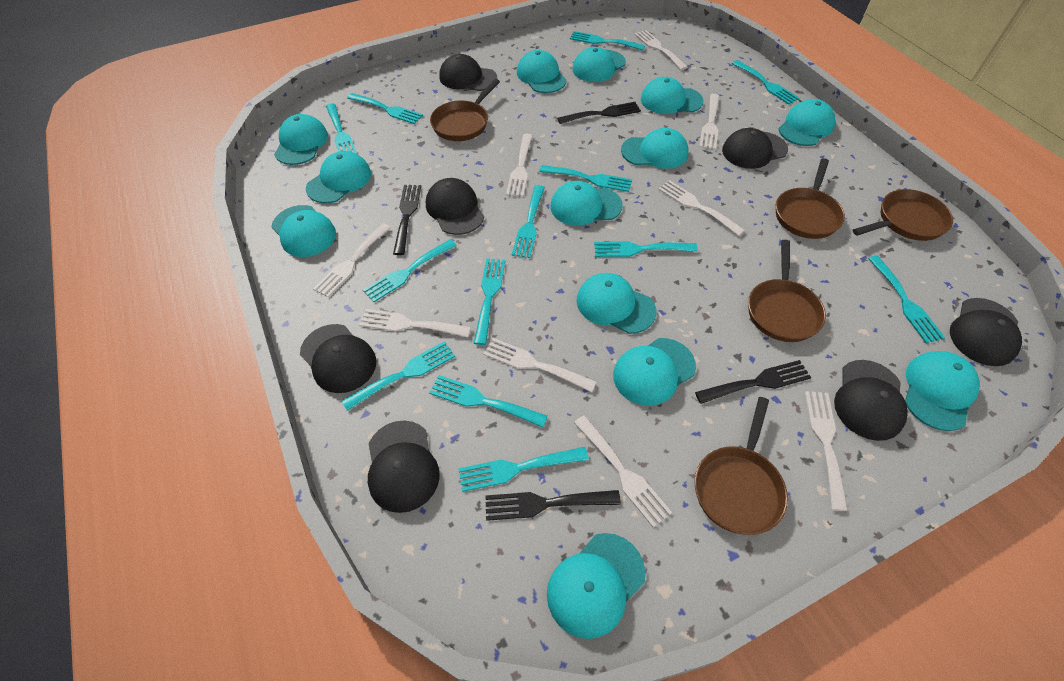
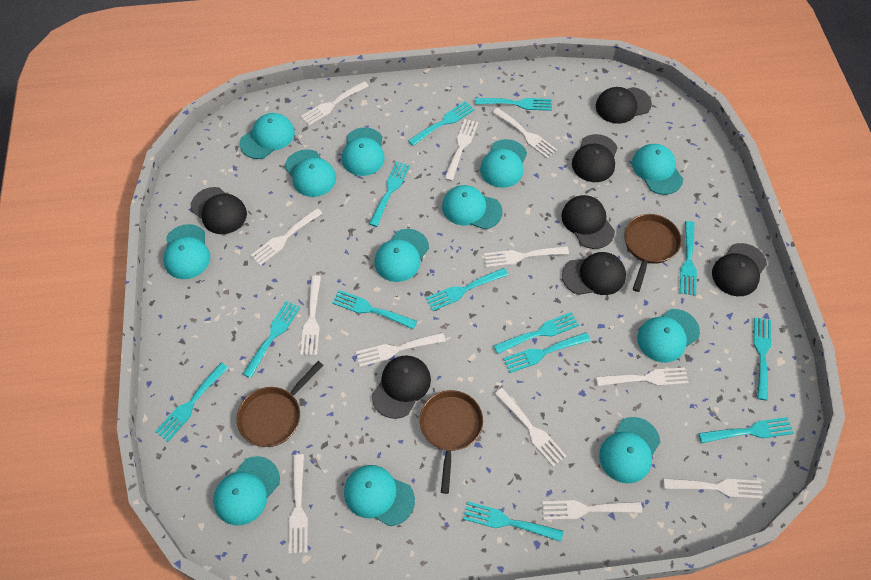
black fork: [393,185,421,255] [485,490,621,521] [557,102,641,124] [695,360,811,404] = 4 -> none = 0
brown pan: [430,79,500,141] [695,397,788,535] [748,240,826,342] [776,158,845,239] [853,189,953,241] = 5 -> [237,361,324,447] [420,390,483,494] [624,214,681,292] = 3
turquoise cap: [271,205,336,257] [274,114,328,165] [306,151,371,203] [517,50,567,93] [547,533,645,639] [550,181,623,226] [572,47,626,82] [576,273,656,334] [613,338,696,406] [621,128,688,169] [641,77,704,114] [779,99,835,146] [905,351,980,431] = 13 -> [163,224,210,279] [213,456,280,525] [240,113,295,159] [285,149,336,197] [342,127,385,176] [344,465,415,526] [374,229,429,282] [442,185,503,229] [480,139,527,188] [599,417,661,483] [632,144,683,195] [637,309,700,363] = 12
white fork: [313,223,391,298] [359,309,471,337] [483,338,596,392] [506,134,533,197] [574,415,672,527] [634,30,688,70] [658,180,745,236] [699,94,719,150] [805,391,848,511] = 9 -> [250,208,323,266] [289,454,308,554] [300,275,321,355] [301,81,369,125] [356,333,446,367] [444,119,478,181] [484,246,569,267] [492,108,557,159] [494,388,566,467] [542,500,642,520] [596,367,689,386] [663,478,763,499] = 12

